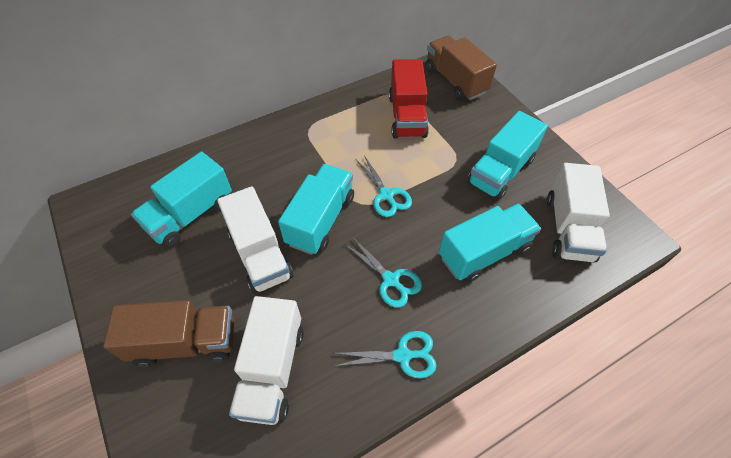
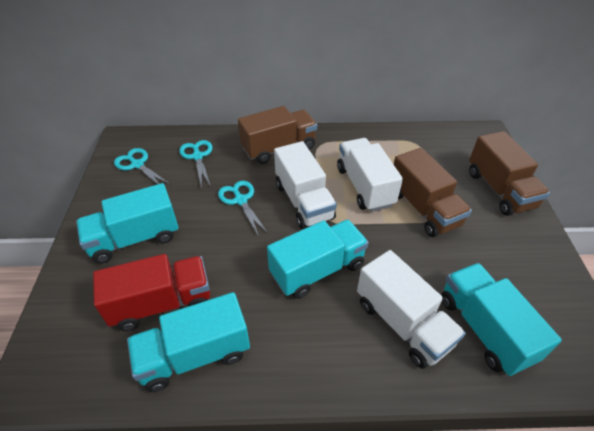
brown truck: [103,300,235,367] [426,35,497,100] = 2 -> [238,106,317,164] [394,148,472,237] [469,131,550,216] = 3

